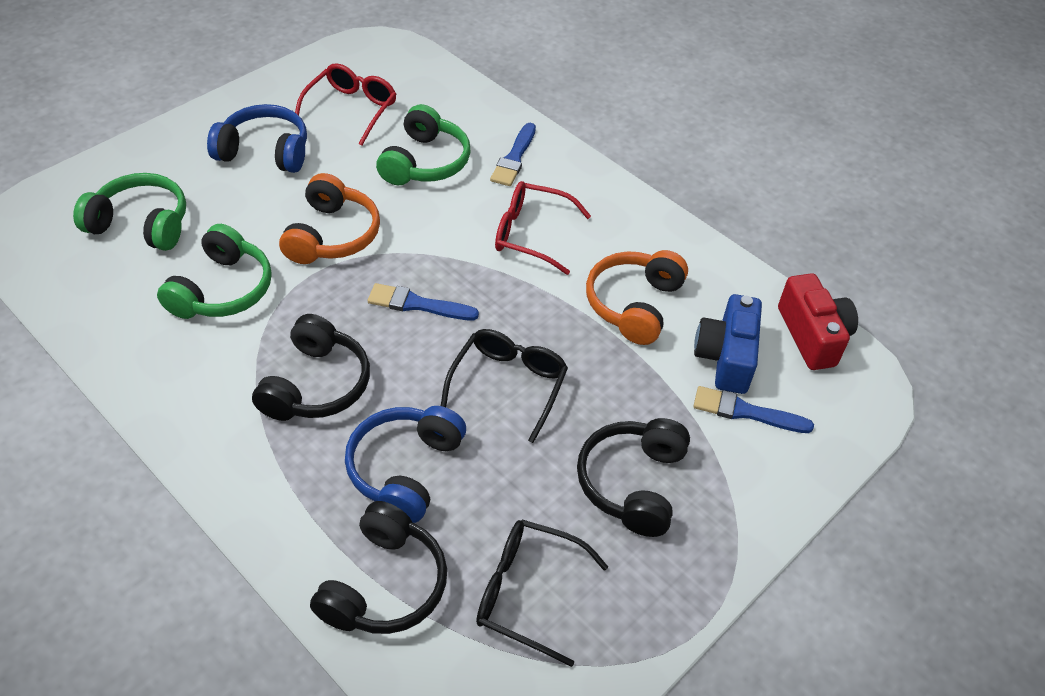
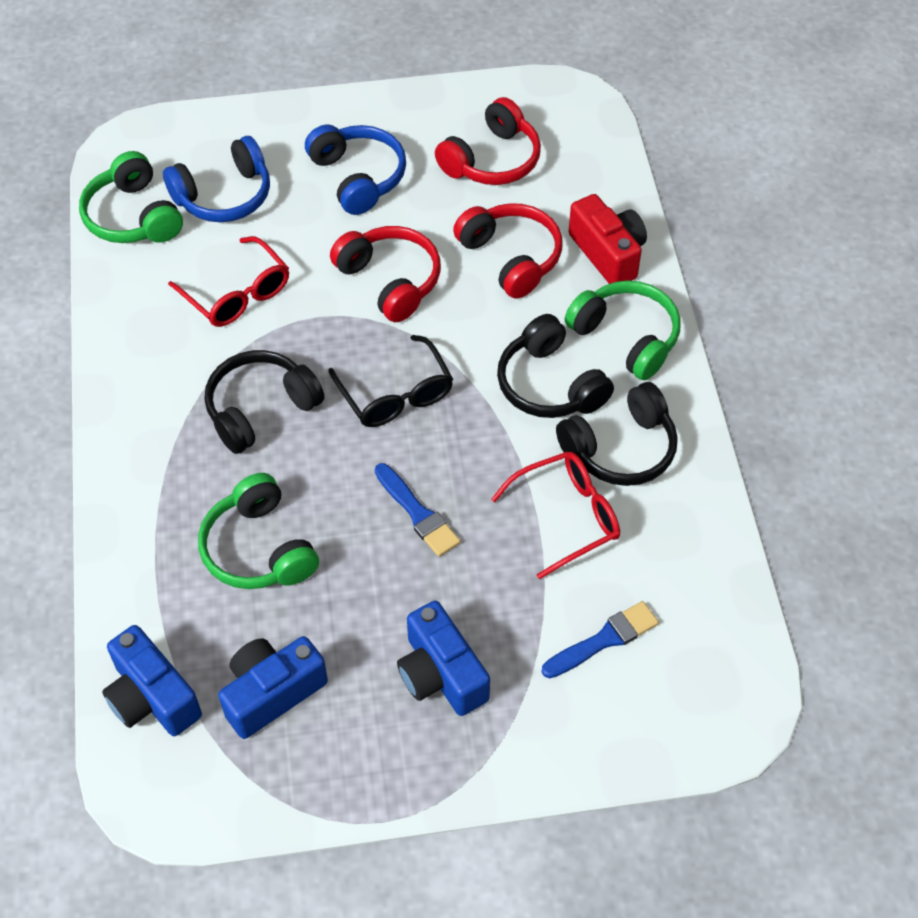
black glasses: [441,329,568,443] [476,519,608,667] = 2 -> [328,335,453,427] = 1
blue brush: [368,283,479,320] [490,123,536,186] [693,386,814,433] = 3 -> [375,463,461,557] [541,601,659,678] = 2
blue camera: [694,294,762,394] = 1 -> [102,625,202,736] [218,636,328,739] [397,601,490,716] = 3
orange headphones: [279,173,380,264] [586,250,688,345] = 2 -> none = 0
red headphones: none = 0 -> [330,226,441,322] [435,97,541,185] [453,203,562,299] = 3

